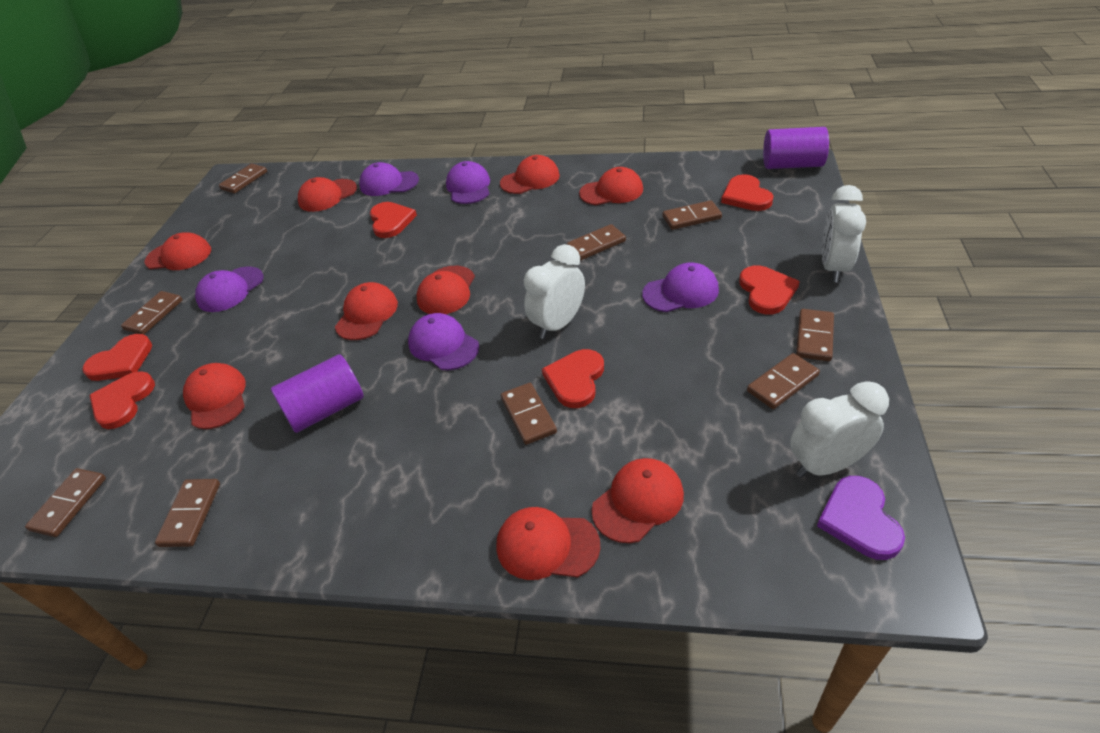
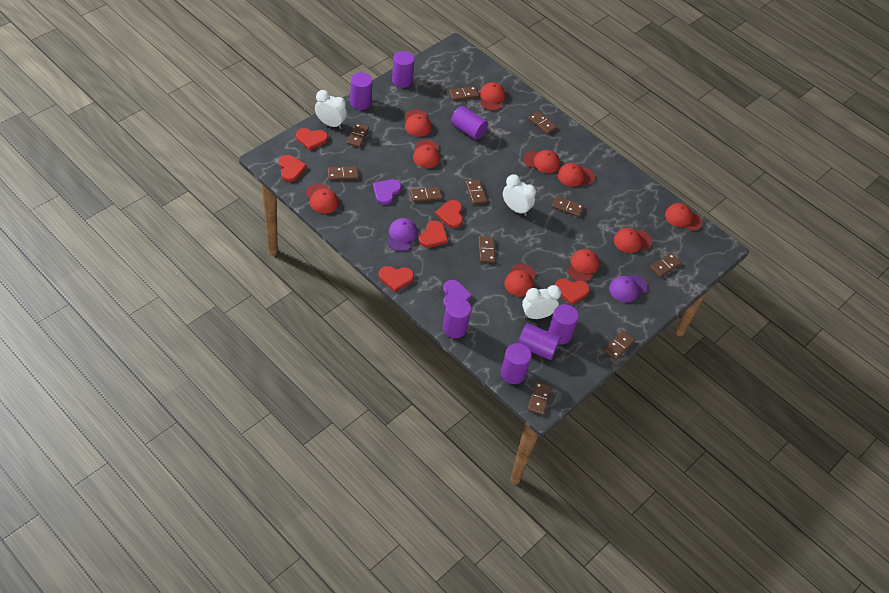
brown domino: [25,468,106,537] [121,291,183,334] [155,479,220,547] [219,164,267,193] [501,383,557,445] [566,224,626,260] [663,200,722,230] [747,353,820,409] [796,309,834,361] = 9 -> [327,166,359,180] [347,123,369,148] [410,187,442,202] [449,86,479,101] [466,179,487,205] [478,236,496,263] [528,111,557,135] [528,381,552,415] [552,196,584,217] [603,331,635,360] [650,253,682,277] = 11
purple cap: [195,266,264,312] [359,162,419,196] [408,313,479,370] [446,161,490,204] [642,263,719,312] = 5 -> [387,218,418,252] [609,274,648,302] = 2
purple cylinder: [271,354,364,433] [763,127,829,169] = 2 -> [350,72,372,110] [392,51,415,88] [443,297,471,338] [451,106,488,140] [501,343,532,384] [518,323,561,360] [548,304,579,345] = 7
purple heart: [817,476,905,560] = 1 -> [373,179,402,205] [443,280,472,308] = 2
red cap: [145,233,211,270] [183,363,246,429] [298,177,357,212] [335,282,398,340] [417,266,475,314] [496,507,600,580] [500,155,560,194] [579,167,643,205] [592,458,684,543] = 9 -> [306,184,339,214] [405,109,431,137] [413,140,440,168] [480,82,505,111] [504,264,536,297] [523,150,560,173] [558,163,595,187] [567,249,599,282] [614,228,652,253] [665,203,703,231] = 10

